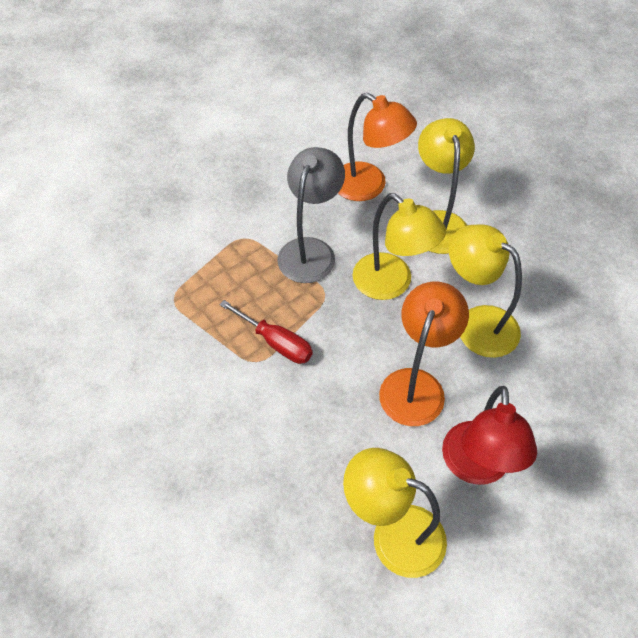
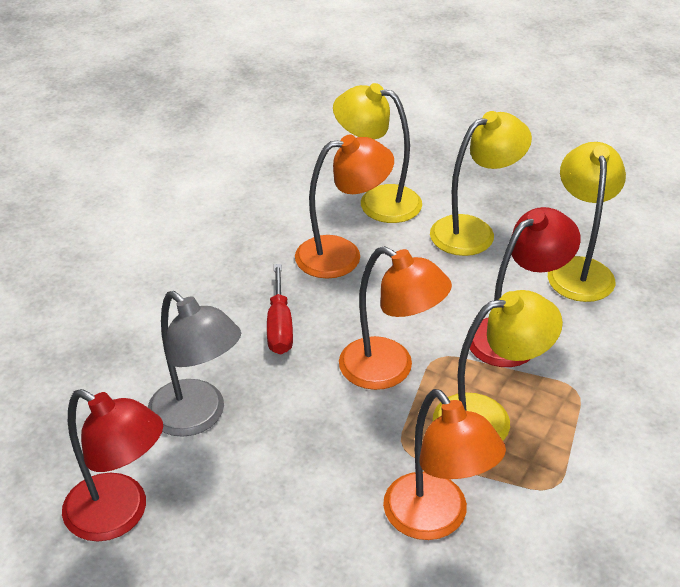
orange lamp: [338,93,417,201] [379,282,469,426] = 2 -> [295,134,394,279] [339,246,452,390] [383,389,506,540] = 3
red lamp: [442,386,537,485] = 1 -> [62,389,163,541] [470,207,581,367] = 2

